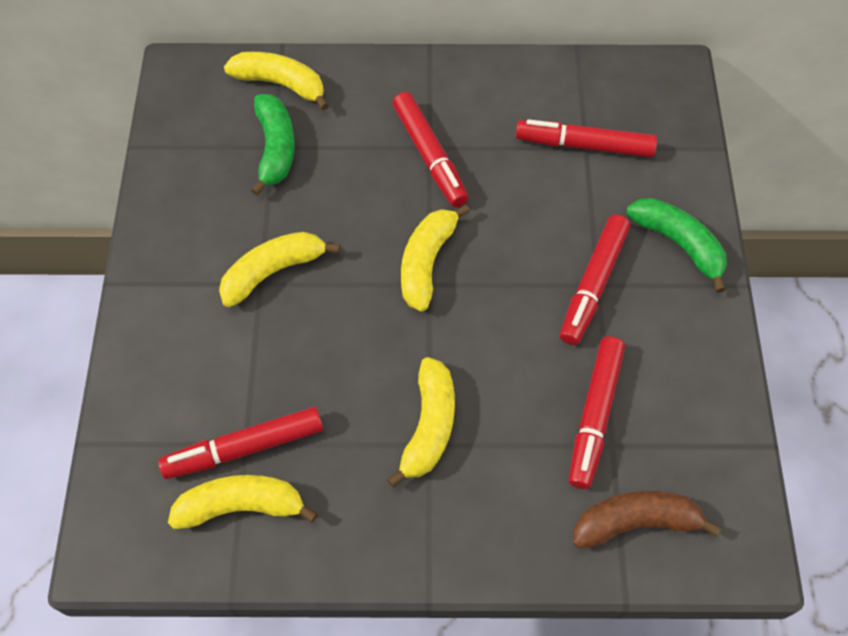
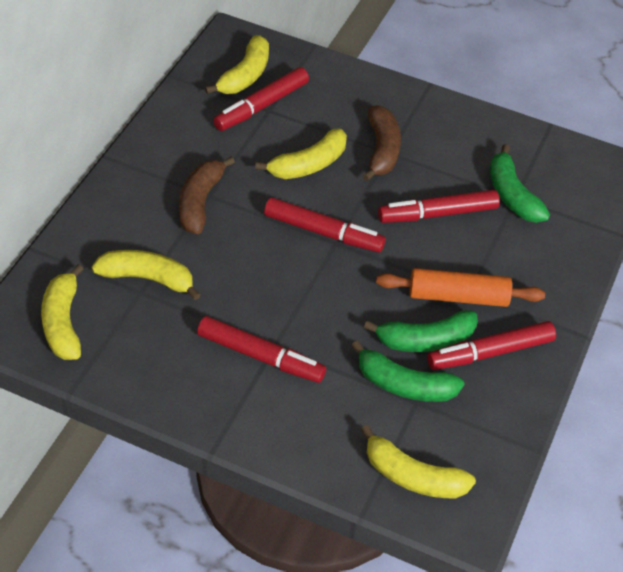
brown banana: [573,491,721,549] = 1 -> [179,157,235,235] [363,105,401,181] = 2
green banana: [251,94,295,196] [626,198,727,293] = 2 -> [351,341,464,402] [364,310,478,352] [490,144,550,223] = 3
orange rolling pin: none = 0 -> [376,268,545,307] = 1

